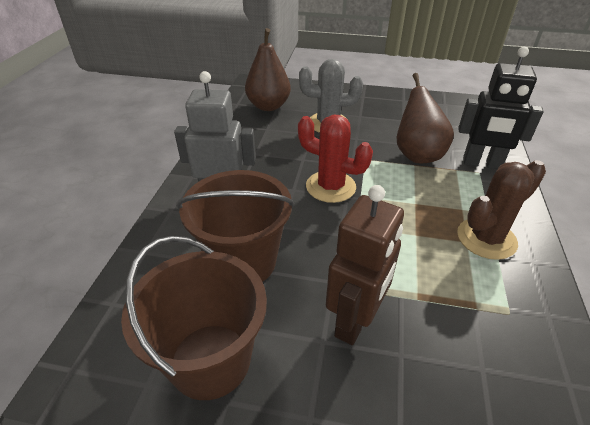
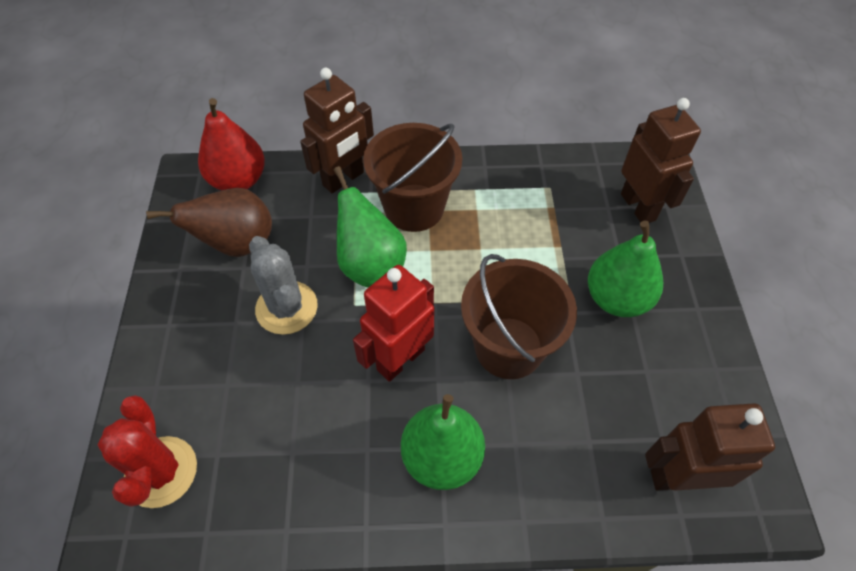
black robot: [458,46,544,169] = 1 -> none = 0
brown cactus: [457,160,546,260] = 1 -> none = 0
brown pear: [245,28,291,111] [397,73,454,163] = 2 -> [146,188,272,257] = 1
brown robot: [326,185,404,345] = 1 -> [300,68,374,193] [621,98,701,223] [645,403,775,491] = 3
green pear: none = 0 -> [334,166,407,288] [401,394,485,490] [588,221,663,317] = 3
grey robot: [174,71,256,182] = 1 -> none = 0
red pear: none = 0 -> [198,98,265,191] = 1
red robot: none = 0 -> [353,265,435,382] = 1

